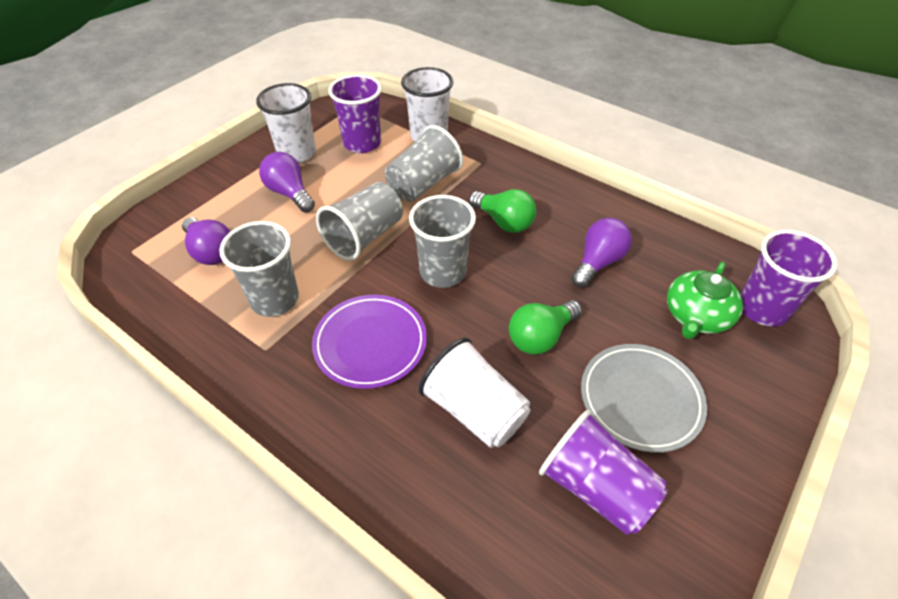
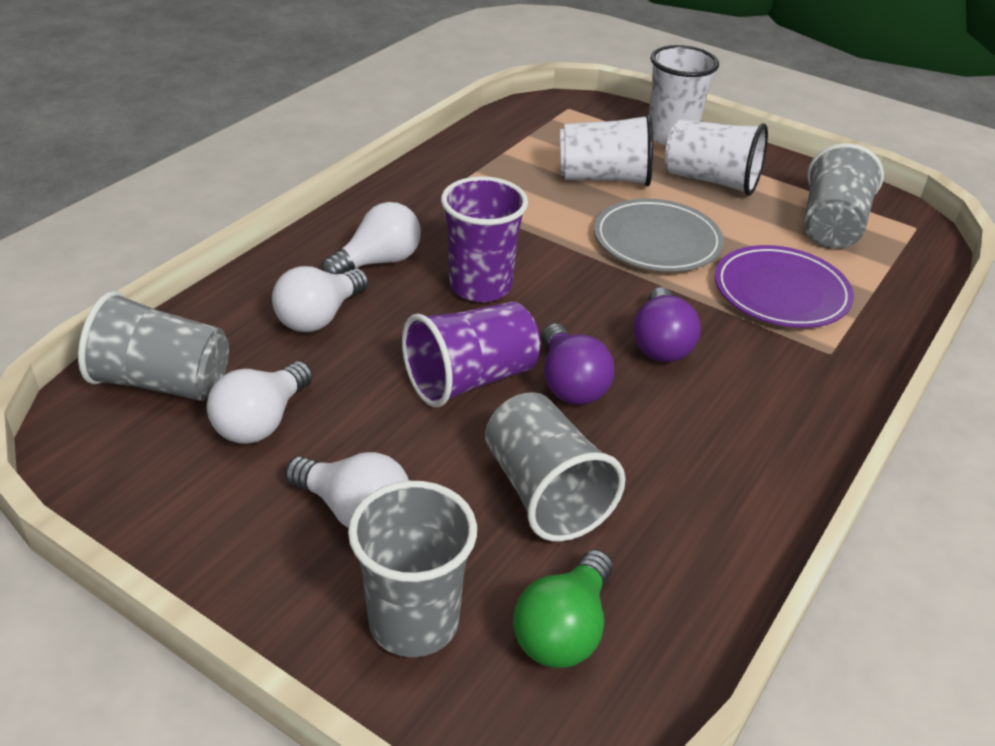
green light bulb: [469,189,536,233] [509,300,582,354] = 2 -> [513,550,613,668] = 1
green teapot: [667,262,743,339] = 1 -> none = 0
purple cup: [328,74,382,153] [539,410,668,535] [740,230,837,327] = 3 -> [402,302,540,407] [441,176,528,302] = 2
purple light bulb: [182,217,231,265] [259,152,315,212] [571,218,632,288] = 3 -> [542,323,615,405] [633,287,701,362] = 2
white light bulb: none = 0 -> [207,361,313,444] [272,266,369,332] [285,452,409,528] [321,202,421,274] = 4

